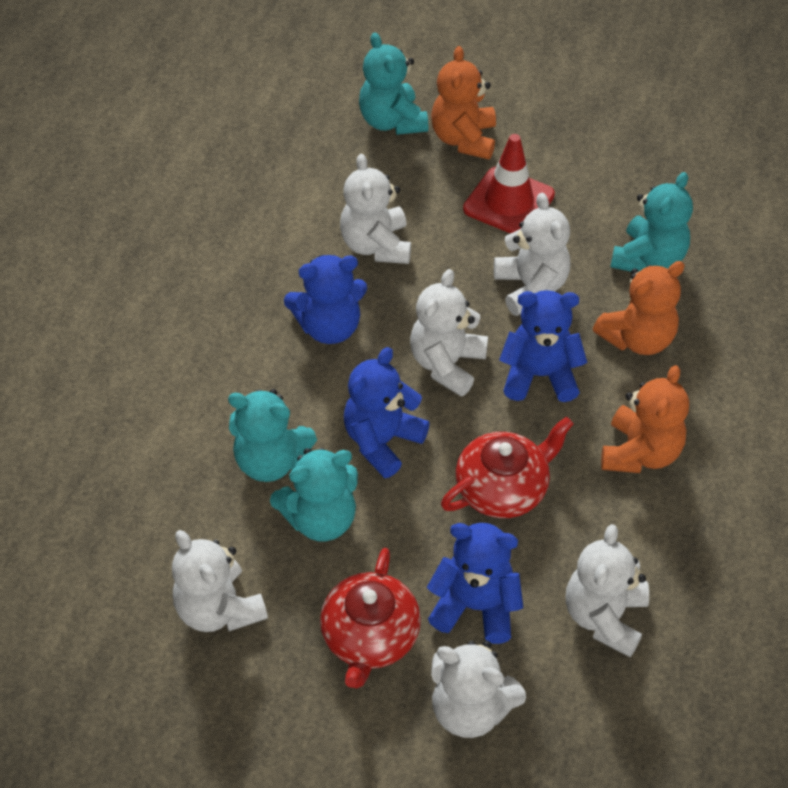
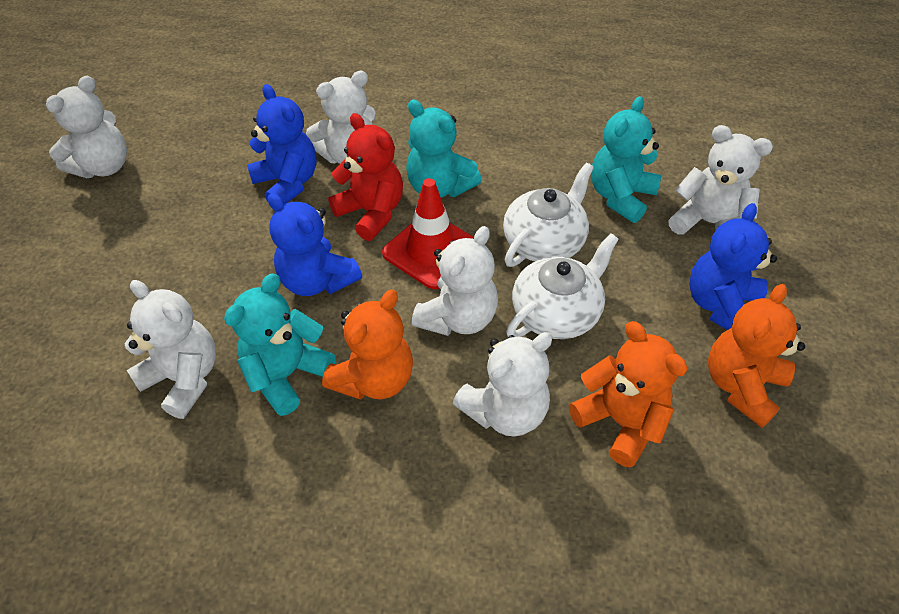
blue teddy bear: [284,255,367,344] [344,347,430,478] [427,523,523,644] [499,290,587,402] = 4 -> [247,84,317,204] [268,193,362,296] [689,203,777,330] = 3
red teapot: [320,548,421,689] [441,417,573,518] = 2 -> none = 0
red teddy bear: none = 0 -> [328,113,403,241] = 1
turquoise teddy bear: [228,389,317,482] [270,448,358,541] [359,33,428,135] [611,172,693,272] = 4 -> [224,274,336,416] [406,100,482,198] [591,96,661,223] = 3
white teapot: none = 0 -> [503,163,594,267] [506,234,619,339] = 2

